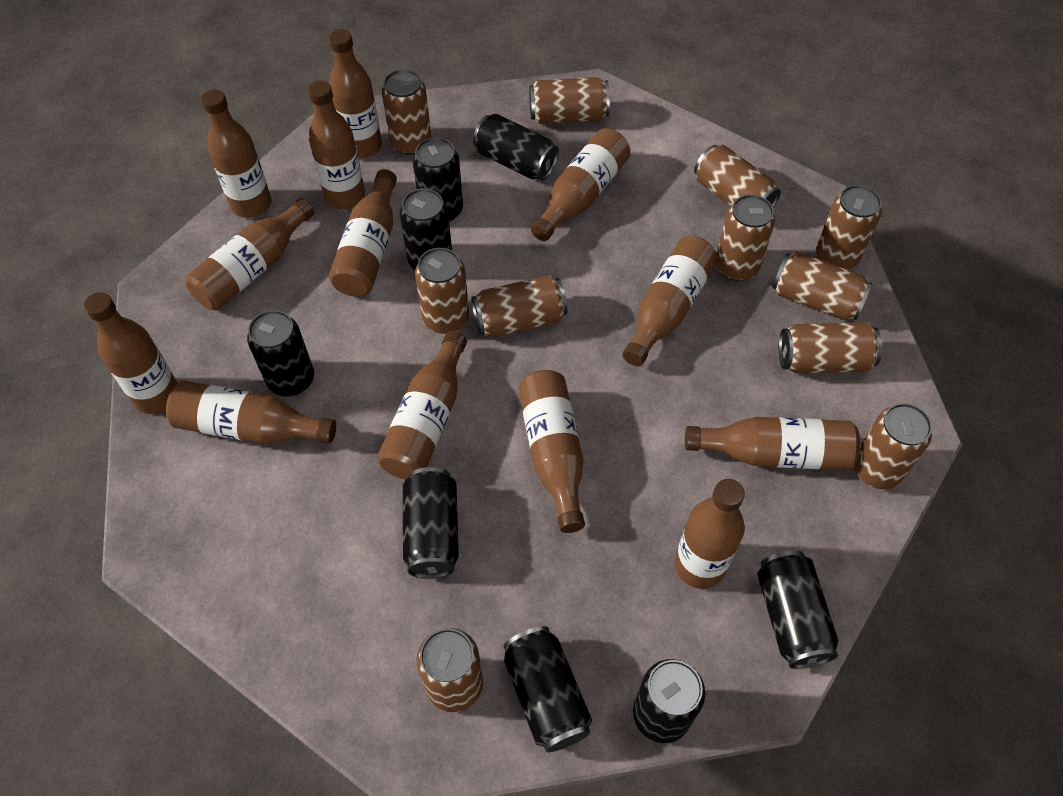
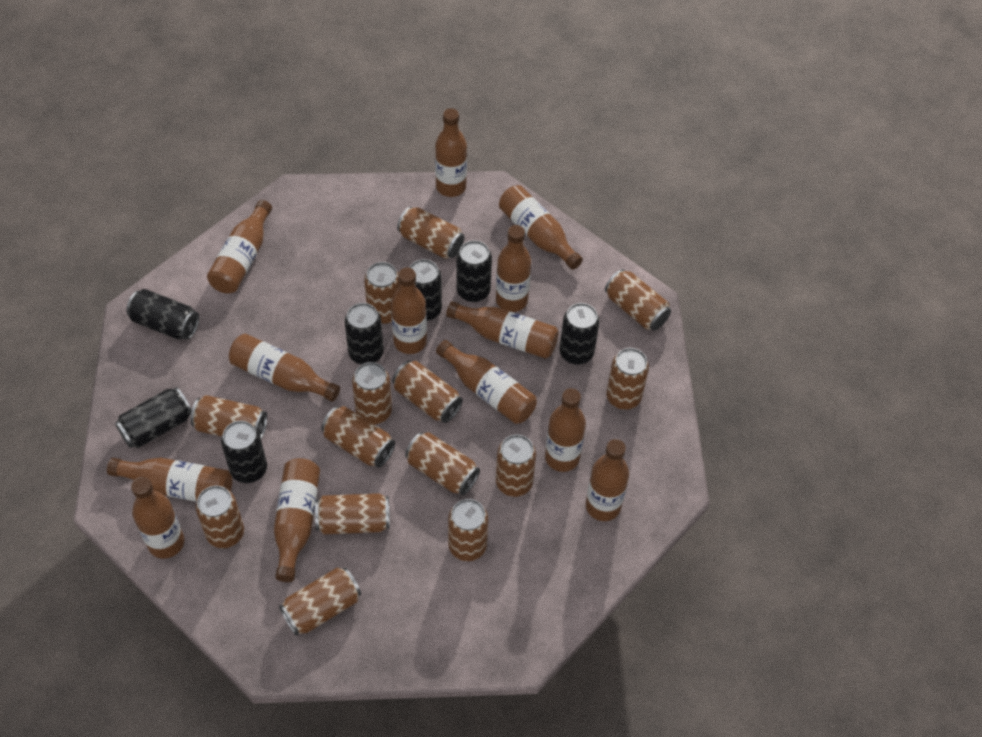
black can: [247,310,314,397] [400,188,452,270] [403,467,459,579] [413,137,463,222] [473,114,559,180] [503,626,592,752] [633,659,705,743] [757,550,838,669] = 8 -> [115,387,192,448] [126,289,199,340] [221,421,267,483] [344,303,384,364] [409,259,442,321] [456,240,492,302] [559,303,600,365] = 7
brown can: [382,69,432,155] [415,248,469,334] [416,628,483,712] [471,275,568,337] [529,77,610,124] [694,145,781,208] [716,194,775,281] [772,251,872,320] [779,322,882,373] [816,185,882,270] [854,403,932,490] = 11 -> [190,395,267,439] [196,486,244,548] [279,567,361,636] [315,493,390,535] [321,406,395,468] [352,362,392,424] [364,262,400,324] [392,361,463,423] [397,207,464,259] [405,432,480,495] [448,499,488,561] [496,435,536,497] [605,269,671,330] [606,348,649,410] = 14

